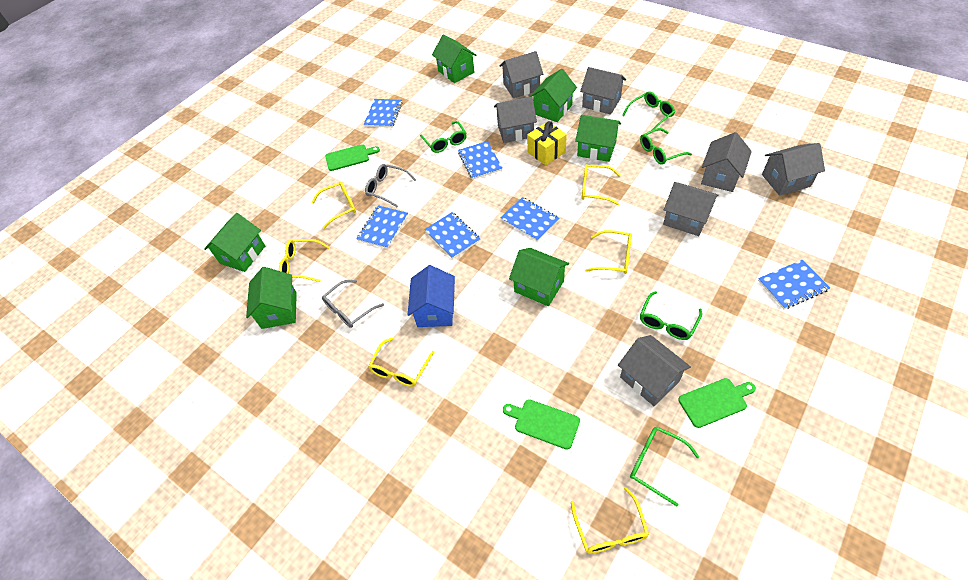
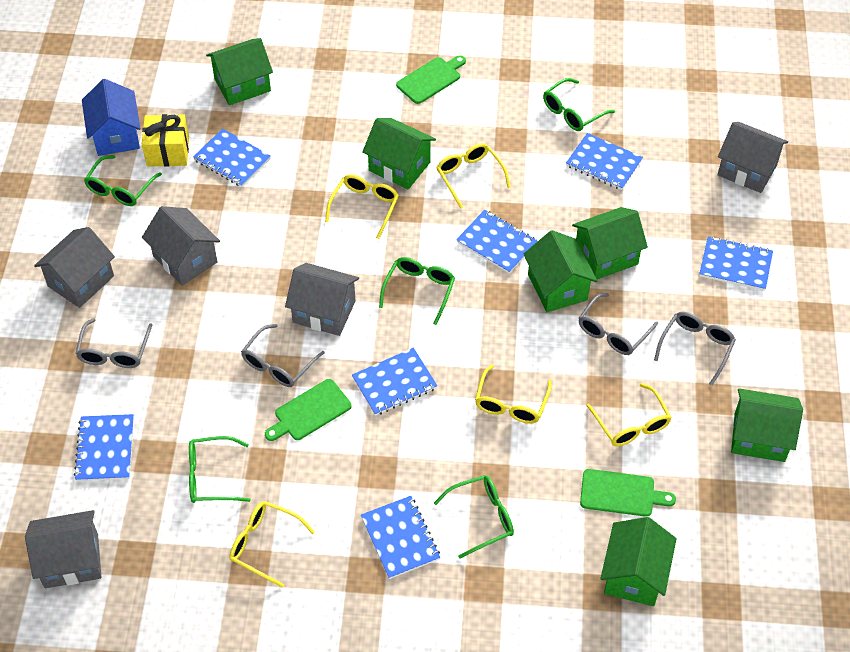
blue notebook: [356,205,408,249] [364,99,402,128] [424,212,480,259] [458,141,502,180] [500,197,559,241] [758,260,830,309] = 6 -> [74,414,134,481] [193,129,271,187] [352,348,437,416] [361,496,440,579] [456,210,538,274] [566,133,643,190] [699,236,773,291] = 7
grey glasses: [322,280,384,328] [365,164,416,207] = 2 -> [75,318,152,368] [241,324,325,387] [579,293,658,355] [654,312,736,386] = 4
grey house: [494,96,537,143] [499,51,543,98] [580,67,626,115] [618,335,691,406] [663,182,719,236] [701,132,752,192] [762,143,825,196] = 7 -> [25,510,101,588] [34,227,115,308] [142,206,220,286] [285,263,359,336] [718,122,788,193] = 5
yellow glasses: [279,239,330,282] [311,182,356,229] [368,338,435,387] [571,487,649,554] [582,164,621,205] [585,230,632,274] = 6 -> [229,501,315,587] [325,174,399,239] [437,143,511,209] [475,365,552,424] [587,383,672,446] = 5

